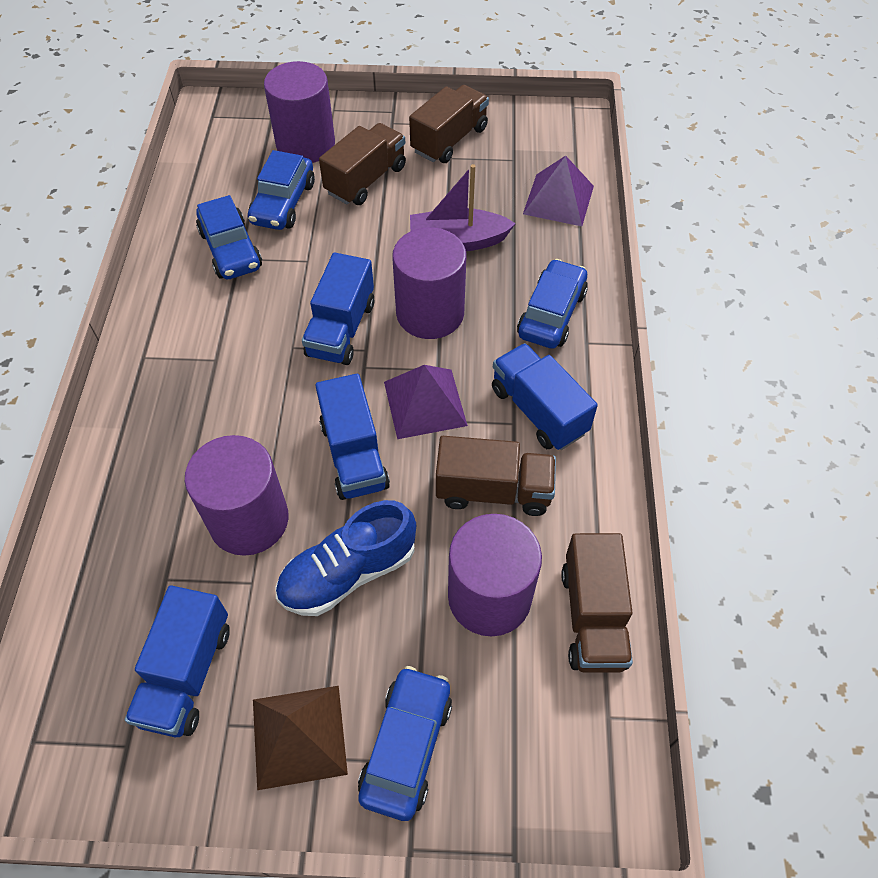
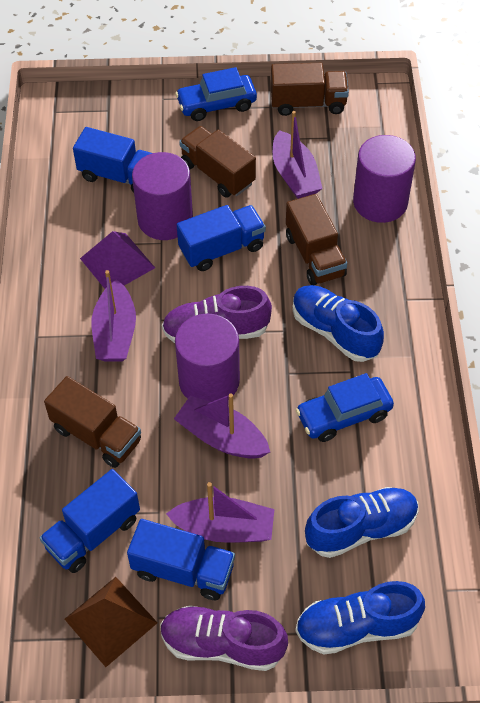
blue car: [196,195,262,279] [248,150,315,230] [358,666,452,821] [517,259,588,349] = 4 -> [175,67,257,121] [296,373,394,442] = 2
blue shoe: [276,500,416,616] = 1 -> [293,285,384,362] [295,581,425,654] [305,487,419,558] = 3
purple boat: [410,164,516,251] = 1 -> [92,270,136,362] [166,482,274,543] [174,394,270,459] [273,111,323,199] = 4
purple cylinder: [185,435,289,556] [264,61,335,163] [392,227,466,339] [448,514,542,636] = 4 -> [132,152,193,240] [175,314,240,402] [353,135,416,223] = 3
purple pyramid: [384,365,468,439] [523,156,594,226] = 2 -> [80,231,155,289] = 1
purple shoe: none = 0 -> [160,605,288,671] [162,286,272,343] = 2

